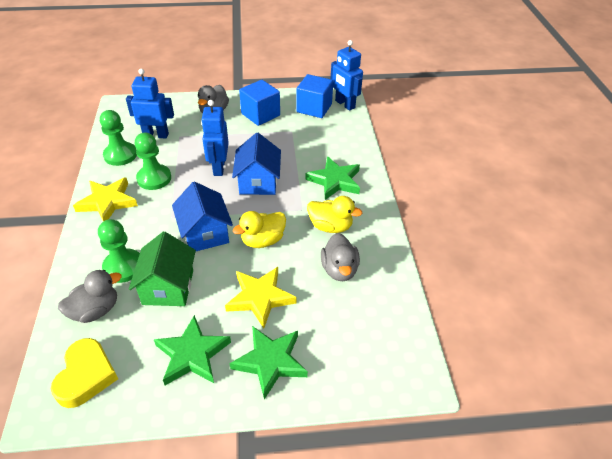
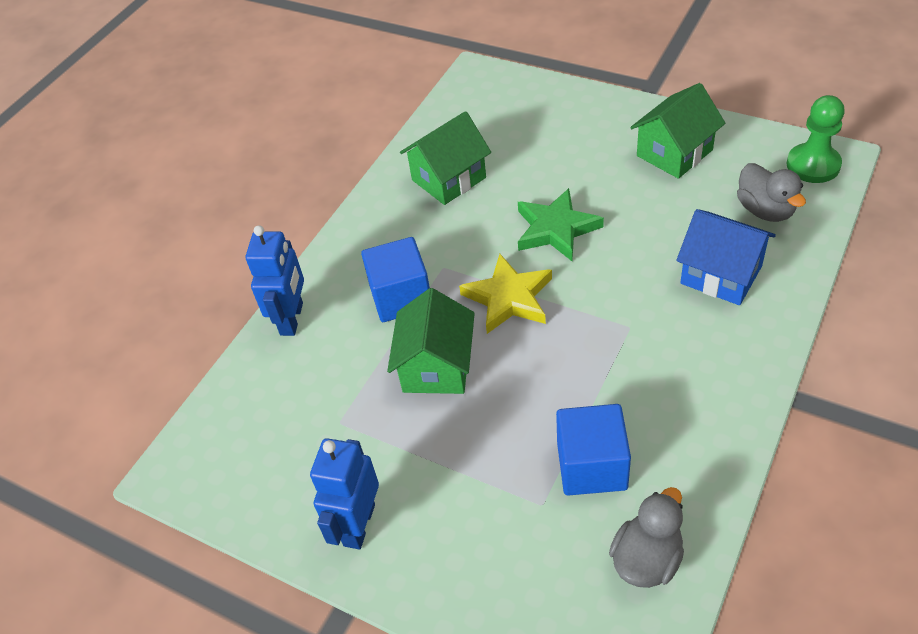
blue house: [172,182,233,251] [232,133,281,195] = 2 -> [676,209,776,305] = 1
blue robot: [126,69,174,139] [201,100,229,176] [331,40,363,111] = 3 -> [246,225,304,336] [310,438,379,549] = 2
green house: [129,232,196,306] = 1 -> [387,288,475,394] [400,111,491,205] [630,83,725,179] = 3
green pawn: [98,219,140,283] [100,110,137,166] [135,133,171,190] = 3 -> [787,95,845,183] = 1
green star: [154,315,231,385] [229,326,308,400] [305,156,360,200] = 3 -> [518,188,604,261] = 1
grey duck: [58,270,122,323] [198,85,229,114] [321,233,360,281] = 3 -> [609,487,684,588] [737,163,806,222] = 2
yellow duck: [233,211,286,248] [307,196,362,233] = 2 -> none = 0
yellow heart: [51,338,118,408] = 1 -> none = 0
yellow star: [73,177,138,221] [225,267,296,328] = 2 -> [459,254,552,334] = 1

